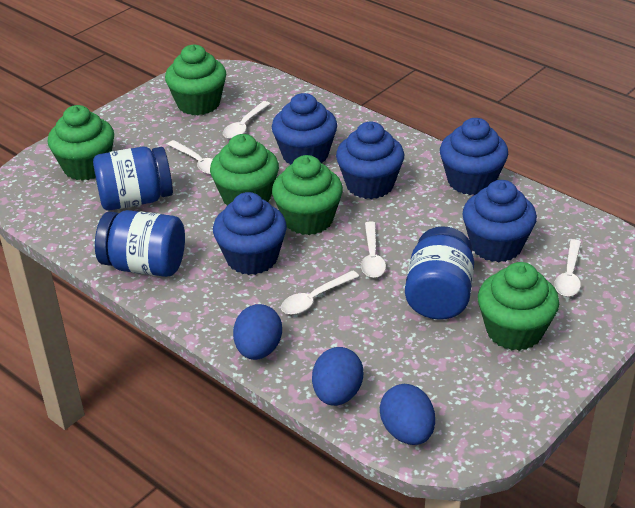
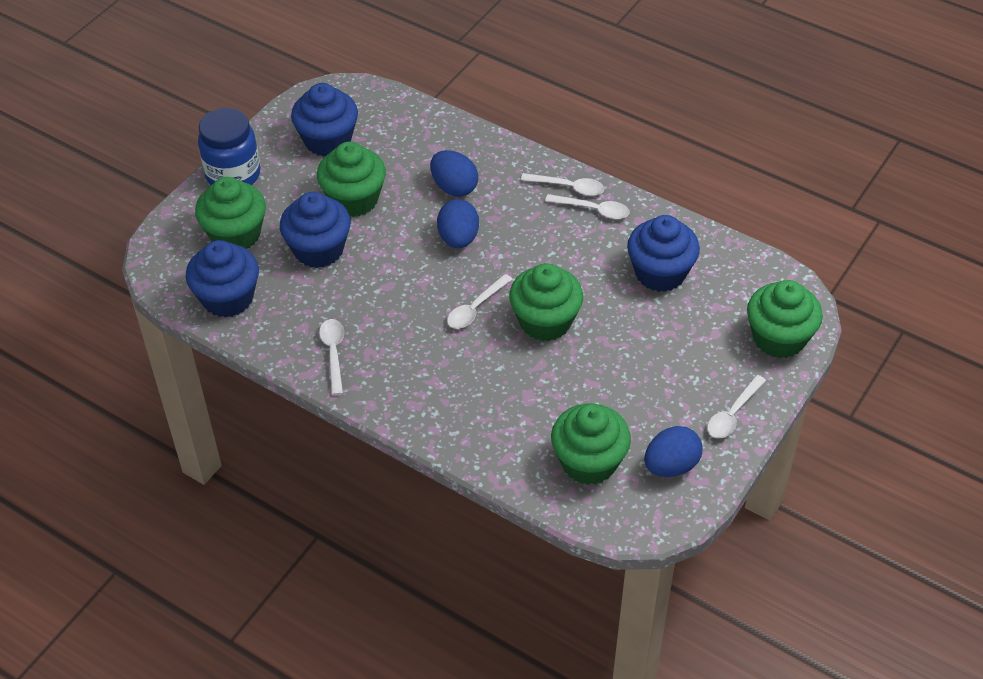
blue cupcake: [213,192,287,275] [272,93,337,165] [336,121,404,199] [440,118,508,195] [462,180,537,262] = 5 -> [186,240,259,318] [280,192,351,268] [291,83,358,157] [627,215,700,292] = 4
blue jar: [93,147,173,210] [95,210,185,277] [405,226,474,320] = 3 -> [198,108,260,185] = 1

